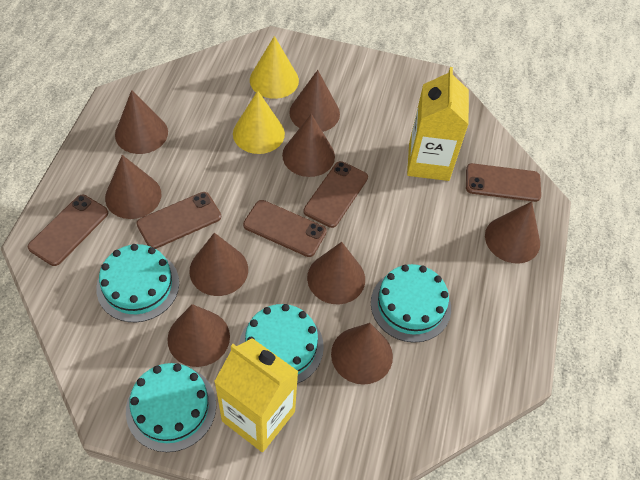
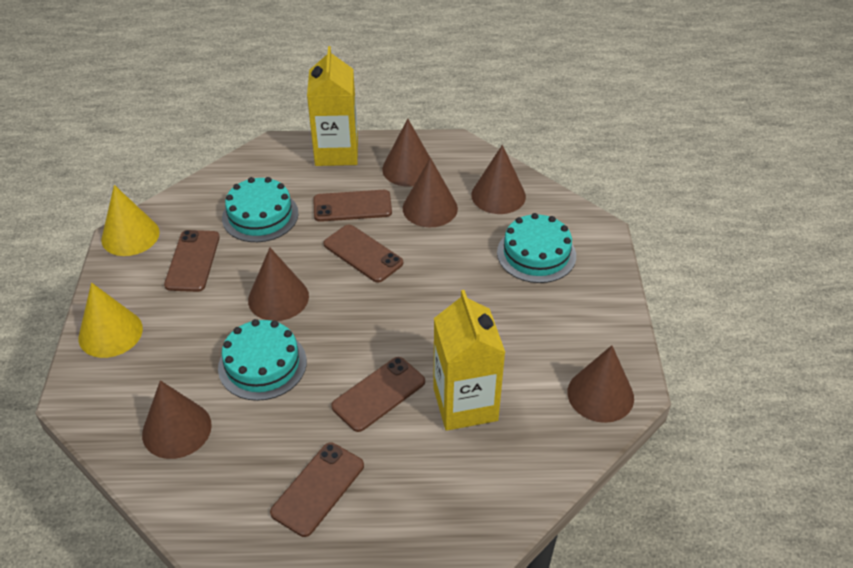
brown cone: [105,155,161,219] [115,90,168,154] [168,304,230,367] [189,233,248,296] [282,114,335,177] [289,70,340,132] [307,242,365,304] [331,323,393,385] [485,202,540,263] = 9 -> [142,380,212,459] [248,248,309,321] [382,119,430,187] [403,157,458,227] [471,145,526,214] [567,345,634,423] = 6
turquoise cake: [96,244,179,322] [126,363,216,452] [239,304,324,384] [371,264,451,343] = 4 -> [218,319,307,401] [222,177,299,242] [497,213,576,283] = 3

